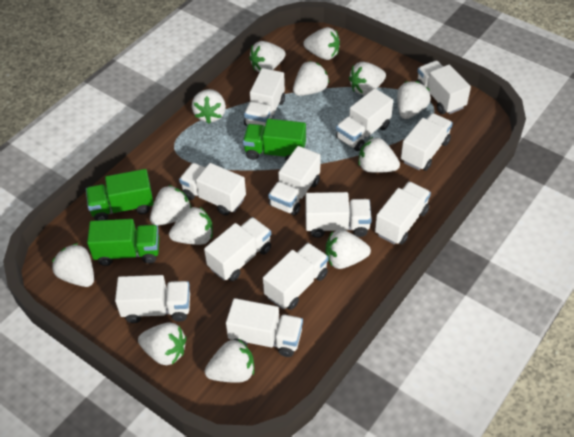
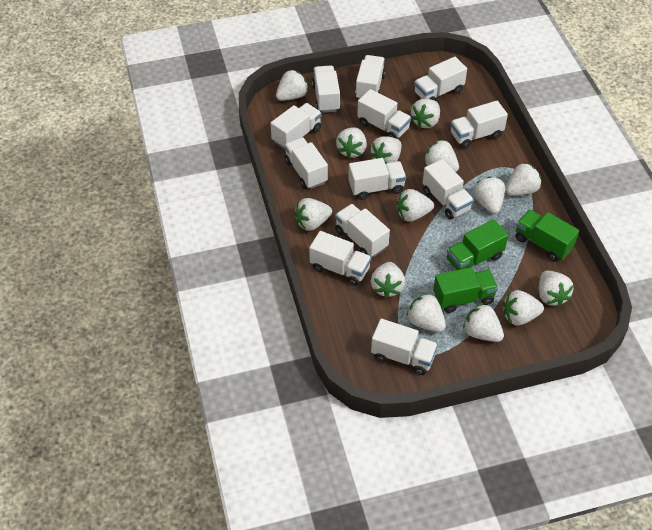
white strawberry: [52,243,94,287] [138,322,186,365] [150,185,192,226] [169,207,213,245] [192,89,226,124] [205,339,254,383] [249,41,286,72] [293,61,329,96] [303,27,340,60] [326,229,371,269] [349,62,386,95] [358,137,400,173] [397,81,431,119] = 13 -> [276,70,309,101] [295,198,332,231] [336,127,367,158] [370,136,402,164] [371,262,405,298] [397,189,434,222] [406,293,446,332] [411,99,440,128] [424,139,459,172] [463,304,504,342] [473,177,505,214] [503,290,544,326] [506,163,541,196] [539,271,573,307] = 14

